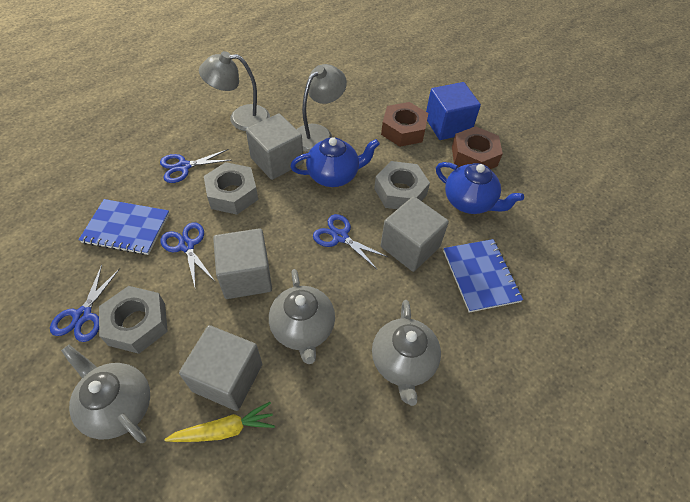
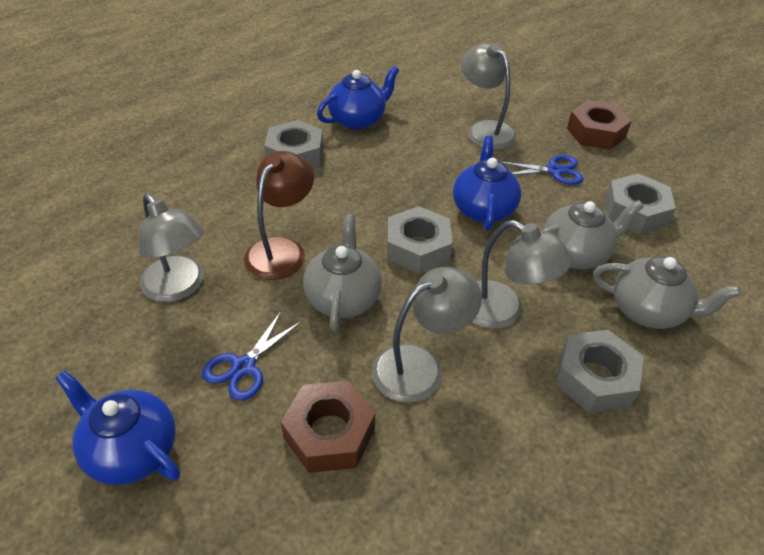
blue cube: [426,82,481,140] = 1 -> none = 0
blue notebook: [78,199,170,255] [443,239,523,313] = 2 -> none = 0
blue scissors: [50,265,120,342] [160,149,232,183] [161,222,215,287] [313,214,388,269] = 4 -> [202,311,302,401] [501,155,584,185] = 2
blue teapot: [290,137,380,187] [436,162,524,214] = 2 -> [55,371,180,485] [317,66,400,130] [453,136,521,231] = 3
brown lamp: none = 0 -> [244,151,314,280] = 1
grey cube: [179,325,262,411] [213,228,272,299] [246,113,303,180] [381,196,449,272] = 4 -> none = 0
grey lamp: [199,51,270,131] [297,64,347,152] = 2 -> [138,194,204,302] [372,267,482,403] [461,43,517,150] [472,220,573,329] = 4
grey nut: [99,286,168,354] [204,162,258,215] [374,161,430,209] = 3 -> [264,120,323,168] [387,206,452,274] [555,330,644,413] [605,173,676,234] = 4
yellow carrot: [164,402,275,442] = 1 -> none = 0

